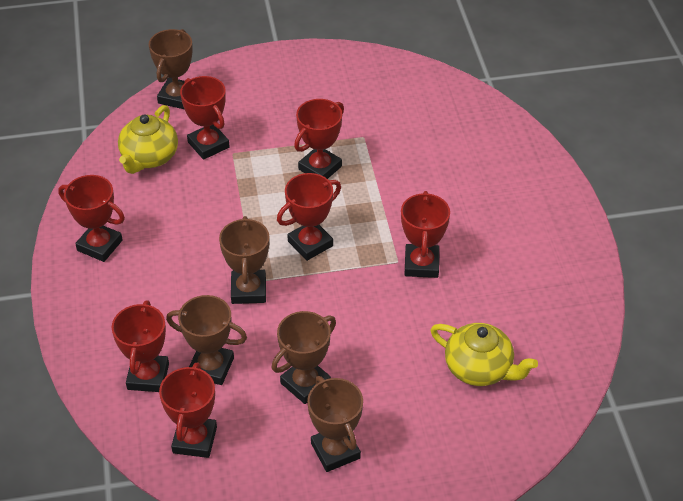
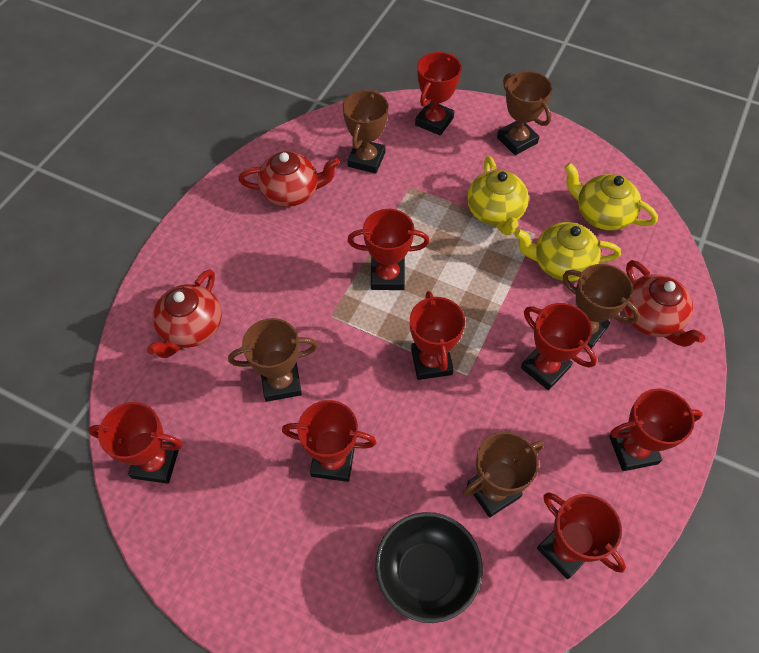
black bowl: none = 0 -> [375,512,483,623] = 1
red teapot: none = 0 -> [147,269,222,358] [239,151,340,207] [623,260,706,347] = 3
red trophy: [58,175,125,262] [112,301,169,392] [159,363,217,458] [180,76,230,160] [277,173,341,261] [294,99,344,179] [401,191,450,278] = 7 -> [88,402,183,484] [282,400,377,482] [347,209,429,290] [410,291,465,380] [415,52,462,136] [521,303,597,390] [537,492,626,579] [609,389,703,471] = 8
yellow teapot: [118,105,178,174] [430,323,538,386] = 2 -> [467,156,529,235] [514,222,621,281] [564,163,658,230] = 3

